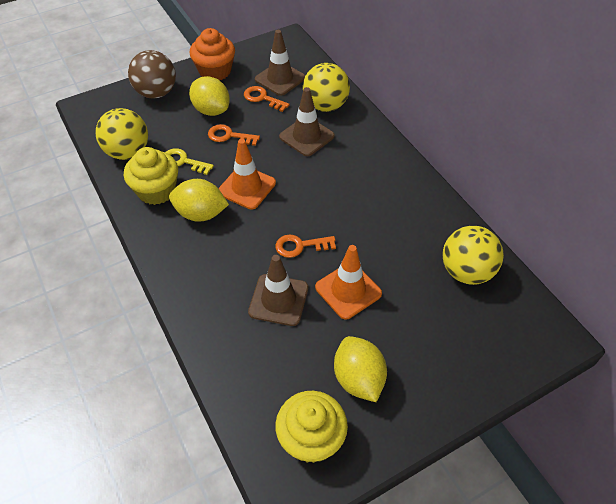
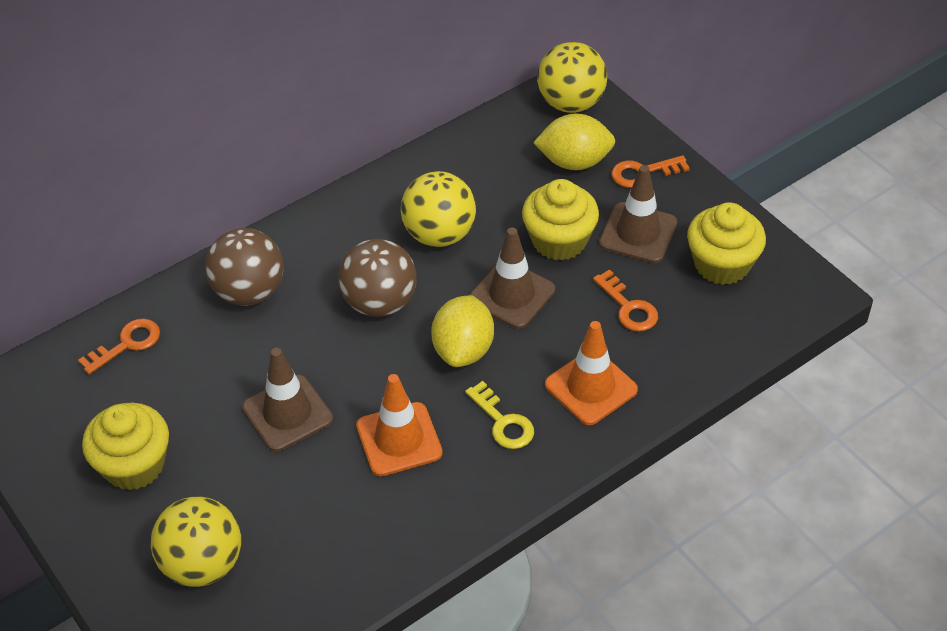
brown ball: [128,50,176,98] = 1 -> [205,228,283,306] [338,239,417,317] = 2
orange cupcake: [190,28,235,80] = 1 -> none = 0
yellow cupcake: [124,147,178,205] [275,391,348,463] = 2 -> [82,403,169,490] [522,179,599,261] [687,202,766,285] = 3
yellow lemon: [169,179,229,222] [189,76,230,116] [334,336,387,402] = 3 -> [431,295,494,367] [533,113,615,170] = 2

